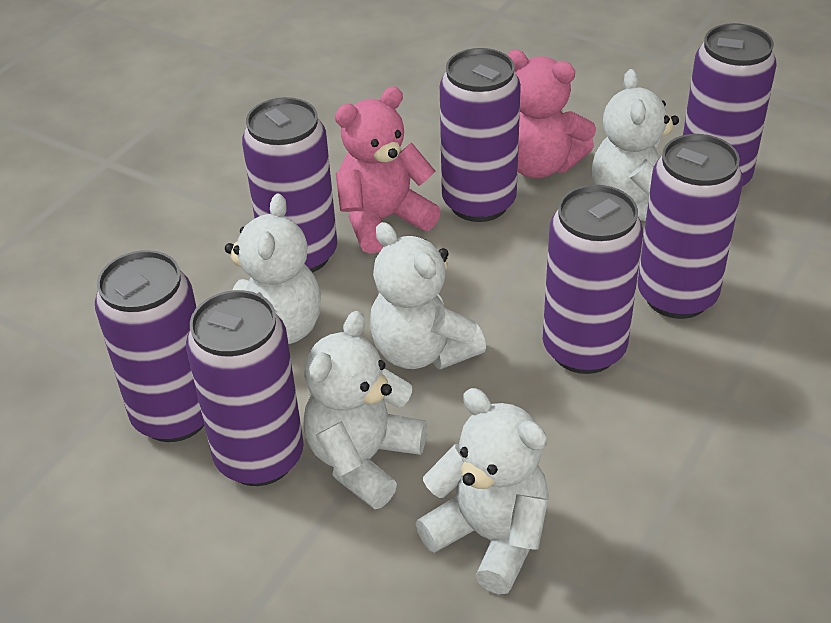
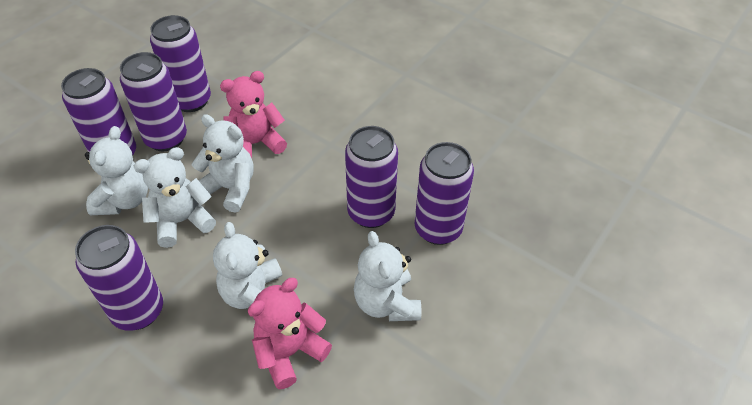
purple can: [95,250,204,442] [186,290,304,486] [242,97,337,273] [440,48,521,222] [543,185,643,374] [638,134,743,319] [683,23,777,186] = 7 -> [61,68,136,156] [75,225,163,331] [120,52,187,151] [150,15,211,112] [345,126,398,228] [415,142,474,245] = 6

